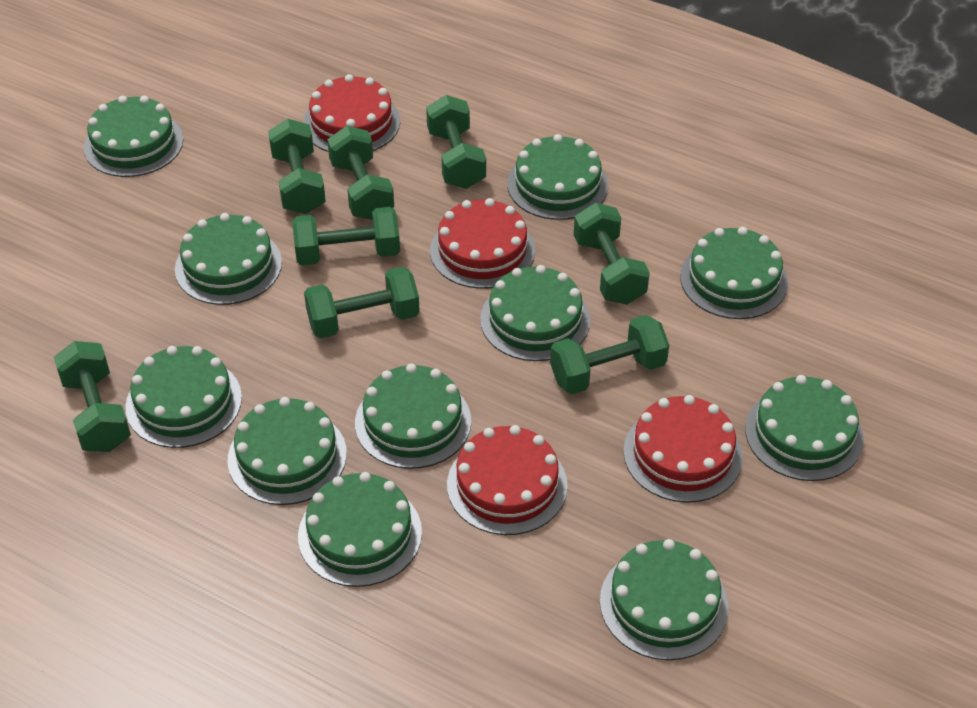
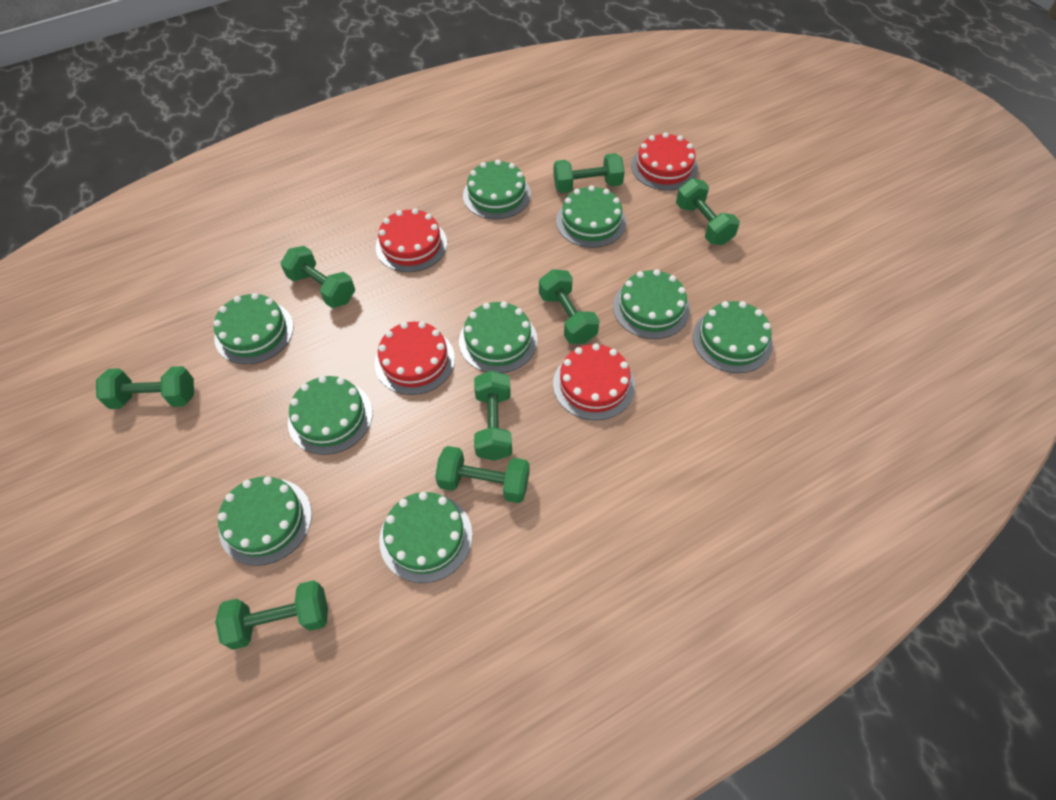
green cake: [84,96,184,177] [125,346,242,448] [175,213,282,305] [228,397,347,505] [298,472,422,587] [355,363,471,469] [480,265,590,361] [507,134,609,220] [600,539,728,660] [680,227,788,319] [745,375,864,481] = 11 -> [213,293,294,364] [218,476,312,566] [288,376,373,455] [379,492,472,583] [459,301,537,373] [463,159,531,219] [556,185,626,248] [613,269,690,339] [693,301,773,373] = 9

